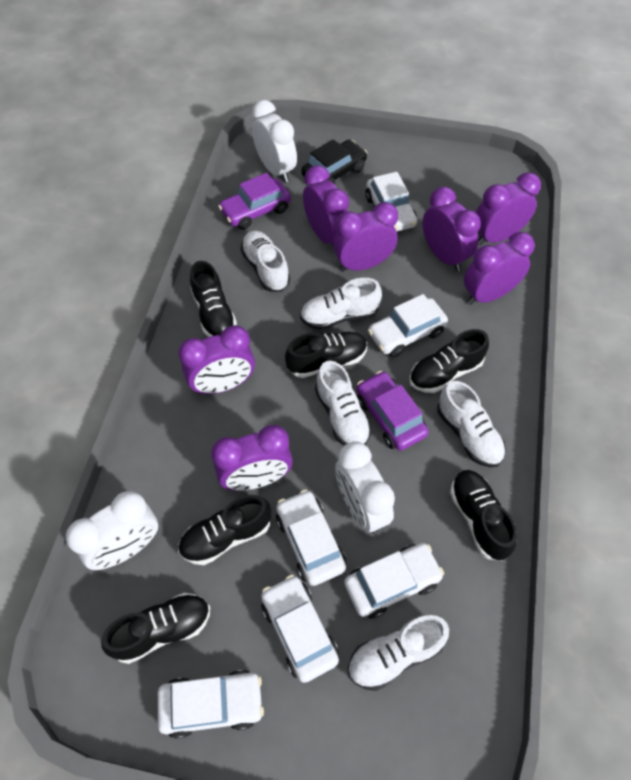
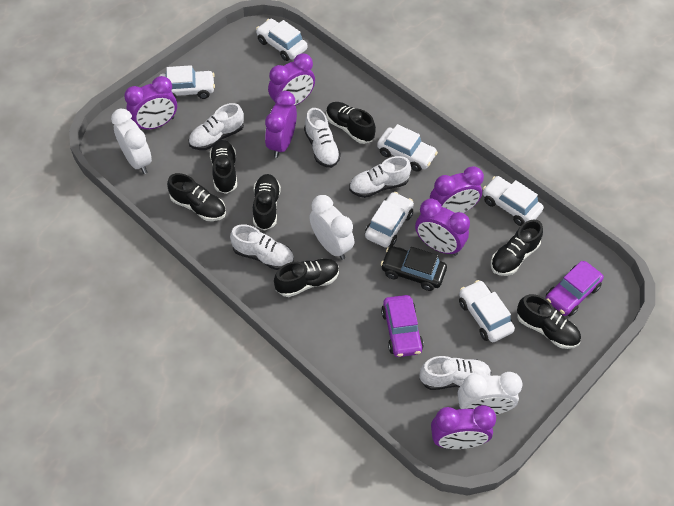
black shoe: [101,593,210,664] [178,495,271,565] [190,261,237,337] [285,332,367,378] [409,329,489,393] [450,470,517,561] = 6 -> [167,173,226,221] [210,140,237,194] [253,174,281,231] [274,259,339,297] [326,102,376,144] [491,220,543,276] [517,294,581,349] = 7
purple clock: [178,325,255,394] [211,425,293,491] [303,165,349,245] [333,202,398,272] [423,186,481,272] [464,232,535,305] [476,172,541,245] = 7 -> [124,76,177,130] [265,91,297,158] [268,53,315,106] [415,198,470,256] [430,166,484,213] [431,405,496,449] = 6

